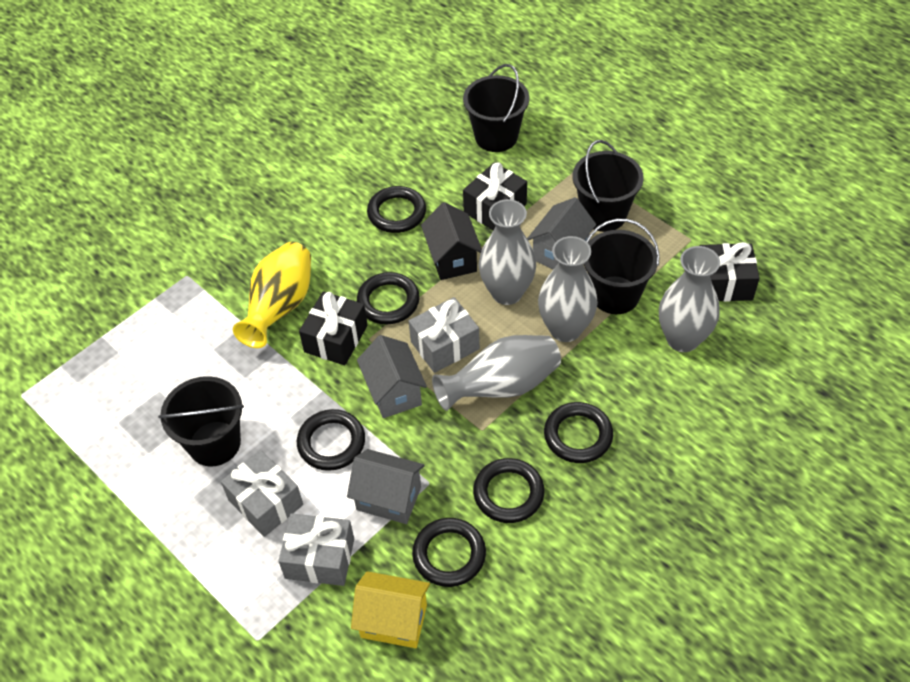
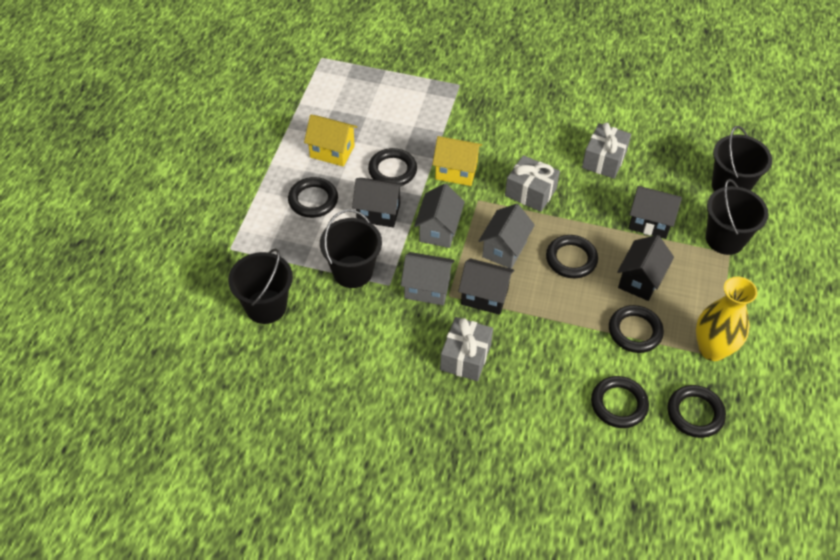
black gift: [299,291,367,365] [463,162,527,230] [700,242,760,302] = 3 -> none = 0
black house: [421,202,482,280] = 1 -> [352,178,403,227] [458,258,514,315] [617,235,674,301] [628,186,682,239] = 4
grey vase: [432,335,561,411] [478,199,536,305] [538,236,598,342] [659,246,720,352] = 4 -> none = 0
yellow house: [351,571,430,648] = 1 -> [304,115,357,167] [432,136,482,186] = 2

